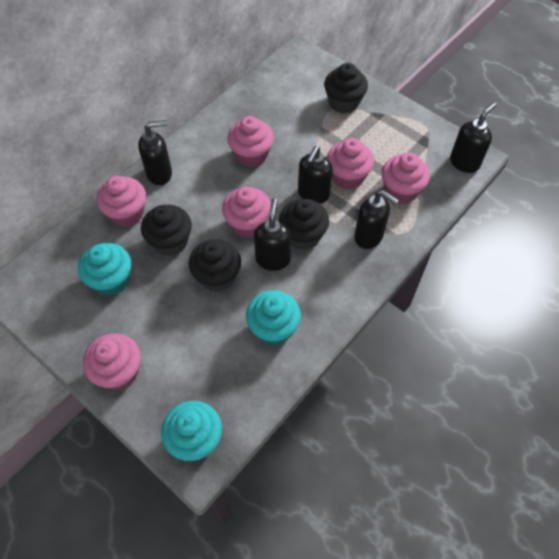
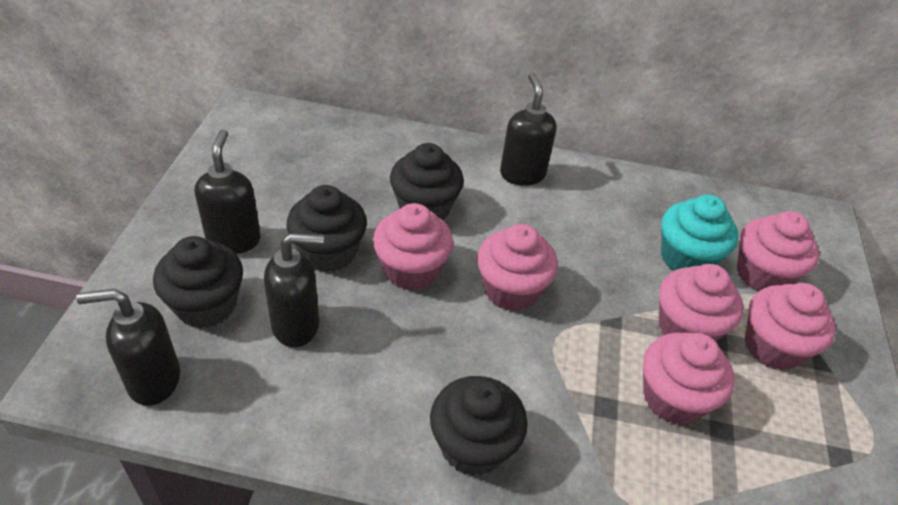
black soap dispenser: [138,120,172,185] [254,198,291,271] [298,146,333,204] [354,190,399,249] [450,102,497,173] = 5 -> [76,289,180,406] [195,129,261,254] [264,233,324,347] [500,73,557,186] = 4
turquoise cupcake: [78,243,131,296] [161,401,222,461] [246,290,301,345] = 3 -> [661,195,738,271] = 1

